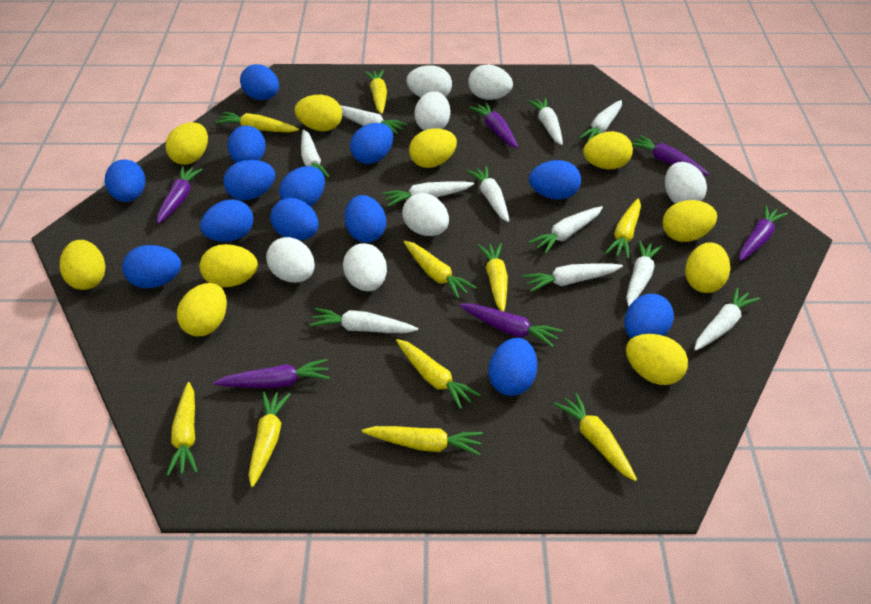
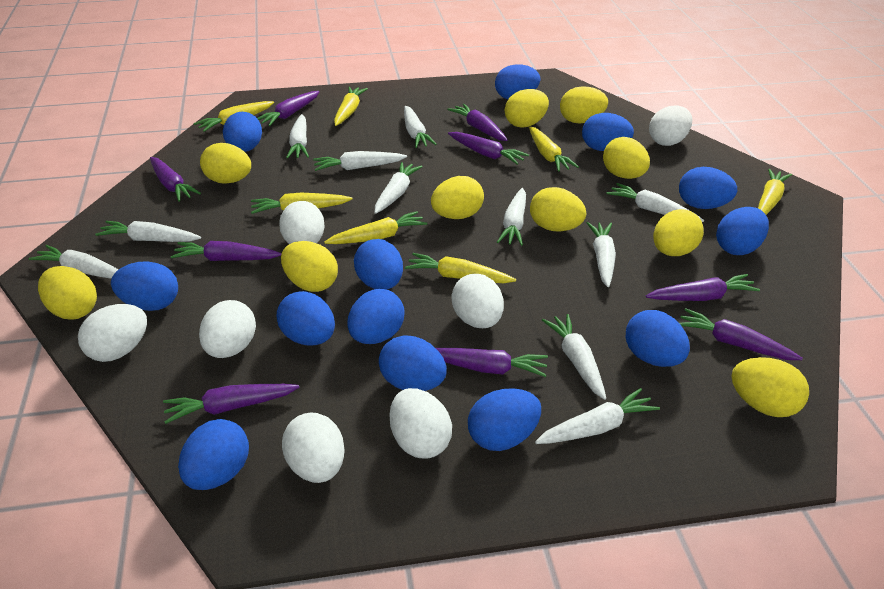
purple carrot: [157,166,203,224] [214,359,330,388] [459,303,563,348] [469,102,518,148] [632,135,710,176] [739,205,788,261] = 6 -> [150,157,201,202] [163,384,299,424] [171,241,282,261] [257,91,320,126] [436,348,548,377] [447,104,508,141] [448,132,529,165] [646,274,760,301] [680,308,803,360] = 9
yellow carrot: [167,382,198,476] [215,112,299,132] [249,392,290,487] [362,426,483,456] [365,70,387,114] [396,339,481,409] [404,240,477,299] [478,243,508,312] [553,393,637,481] [605,199,641,259] = 10 -> [194,101,274,132] [251,193,352,214] [324,211,427,244] [334,87,368,126] [405,253,516,283] [529,127,579,172] [758,169,792,215] = 7

